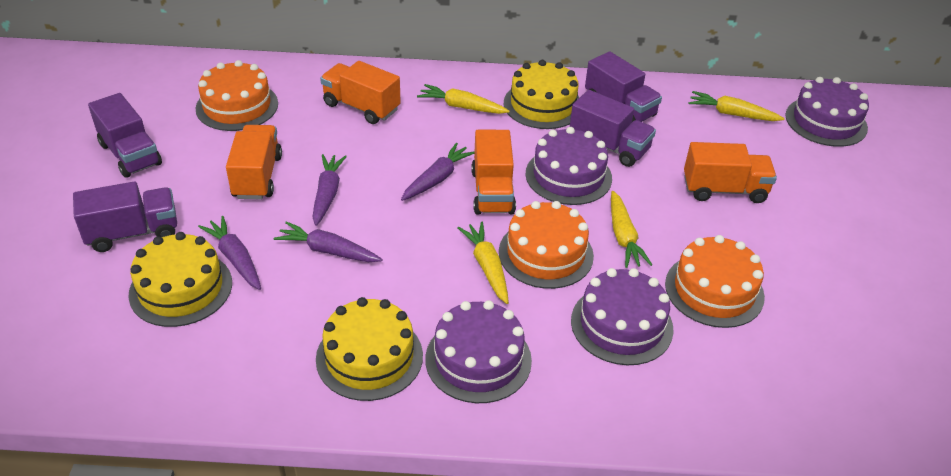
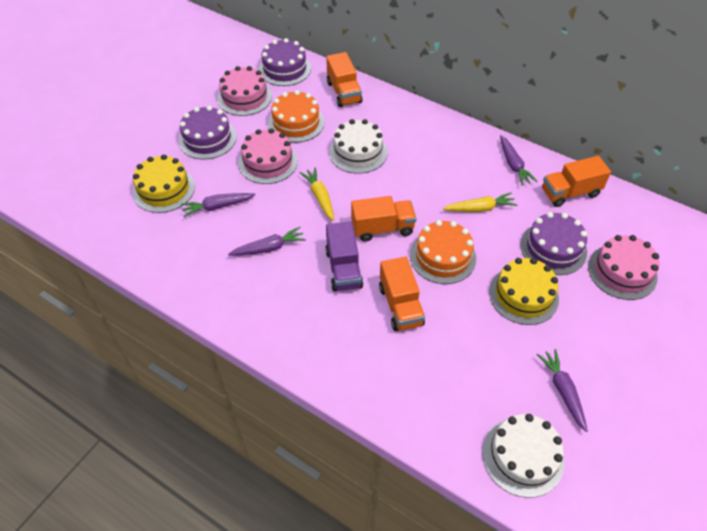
orange cake: [196,60,278,131] [499,201,594,289] [665,235,765,328] = 3 -> [268,90,324,143] [410,220,476,284] = 2
pink cake: none = 0 -> [217,66,272,116] [238,128,298,184] [588,235,660,300] = 3
purple cake: [425,300,532,403] [525,127,612,205] [571,268,674,365] [785,77,869,147] = 4 -> [178,106,236,159] [259,38,311,86] [520,212,587,275] = 3
purple truck: [73,181,177,252] [88,93,162,178] [570,90,656,167] [585,51,662,122] = 4 -> [325,221,363,292] = 1
white cake: none = 0 -> [329,119,387,174] [482,414,564,498] = 2
yellow cake: [128,232,232,327] [316,297,423,401] [504,60,580,129] = 3 -> [133,155,195,213] [489,258,559,325] = 2
yellow carrot: [417,84,510,114] [457,222,509,304] [611,191,653,268] [688,91,785,121] = 4 -> [300,167,334,221] [443,192,517,212] = 2

